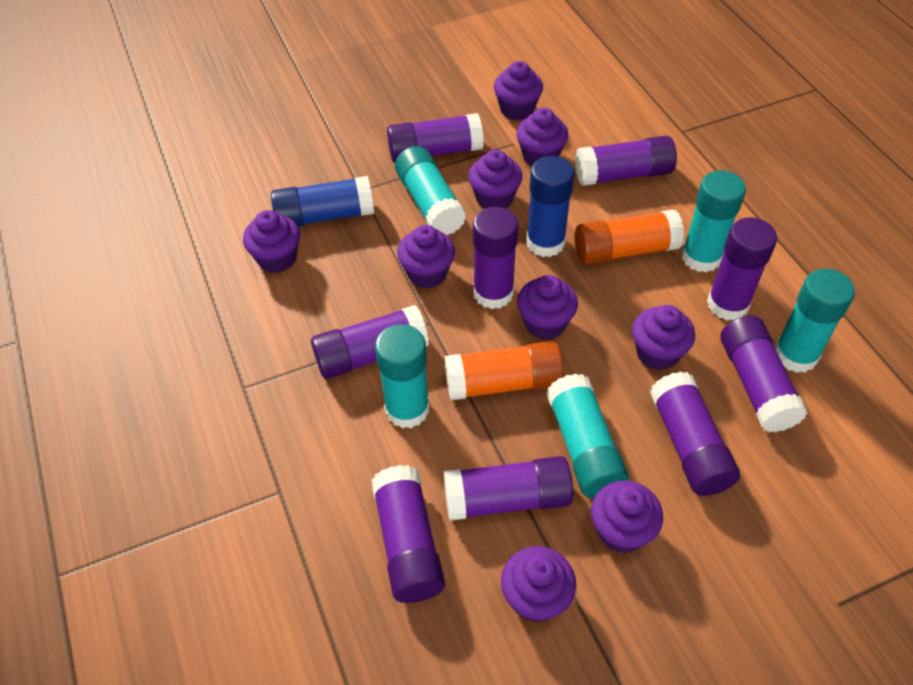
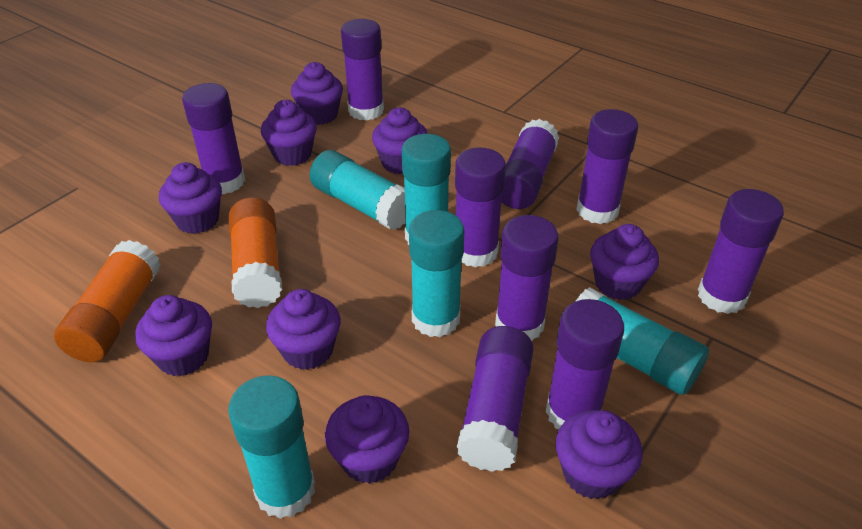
blue glue stick: [271,176,374,227] [526,156,575,257] = 2 -> none = 0

